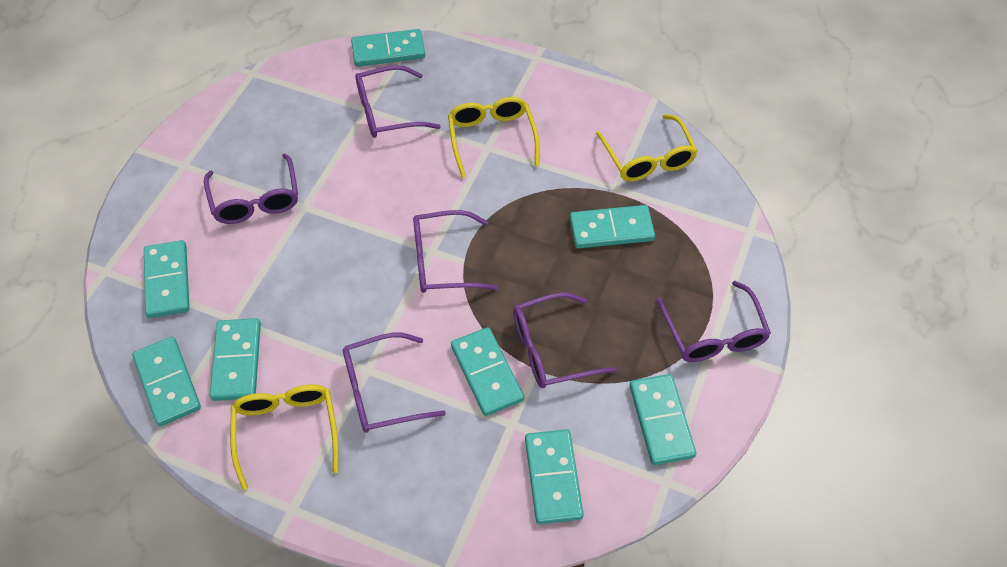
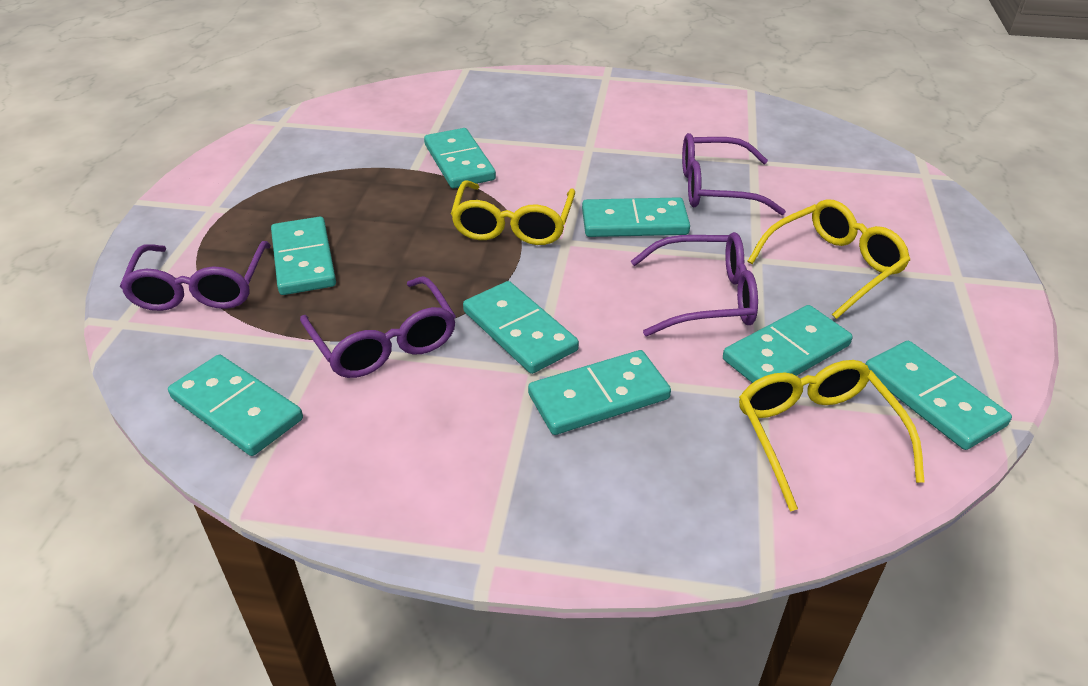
purple glasses: [204,154,298,224] [343,332,446,433] [355,65,441,138] [413,210,498,293] [513,292,617,388] [656,281,771,362] = 6 -> [120,241,271,311] [300,276,456,378] [631,232,758,337] [682,133,786,215] = 4

